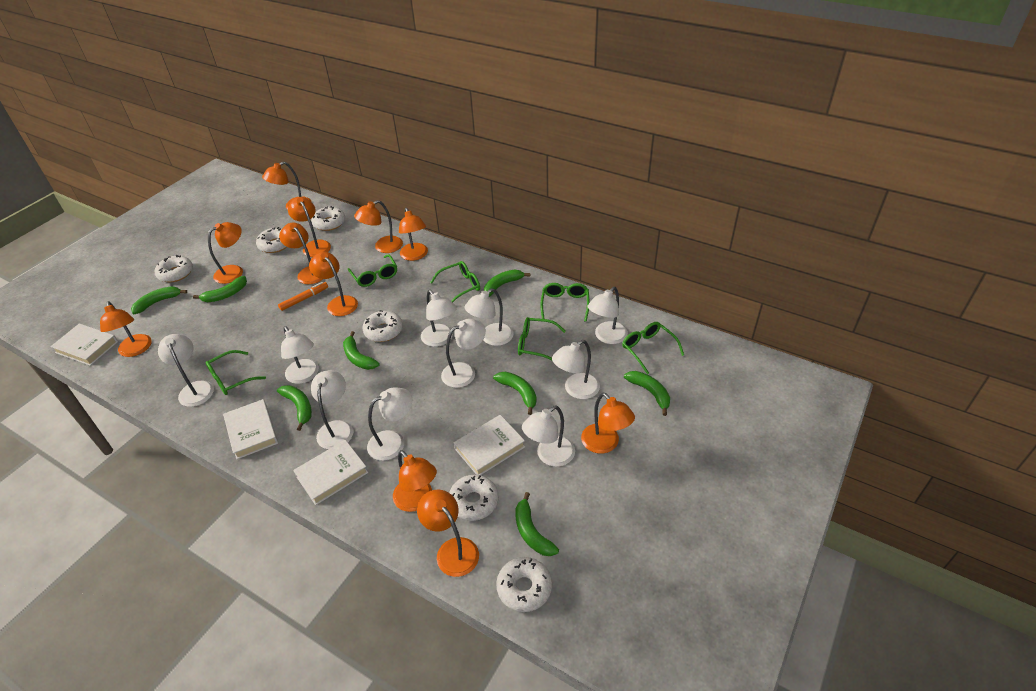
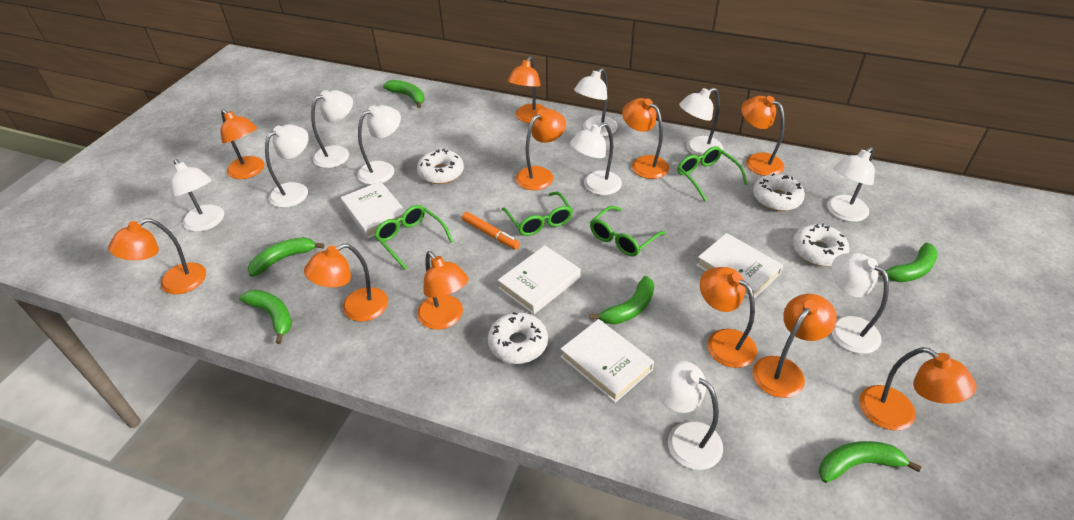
green banana: [131,286,187,314] [193,276,247,302] [277,385,312,431] [343,331,379,370] [484,270,530,297] [493,372,537,415] [515,492,559,556] [624,371,670,416] = 8 -> [239,290,292,344] [248,237,325,277] [383,80,425,108] [589,276,654,324] [819,441,922,483] [878,243,938,282] = 6
green glasses: [205,350,266,395] [348,254,397,287] [430,261,480,302] [518,317,566,361] [540,283,590,322] [622,322,684,374] = 6 -> [374,205,453,270] [502,192,573,236] [590,206,666,257] [678,146,748,201] = 4
white donut: [155,255,193,282] [256,227,287,253] [311,206,345,231] [362,310,403,342] [449,474,499,521] [496,557,552,612] = 6 -> [417,148,464,184] [488,312,548,364] [753,173,805,211] [792,223,849,266] = 4

